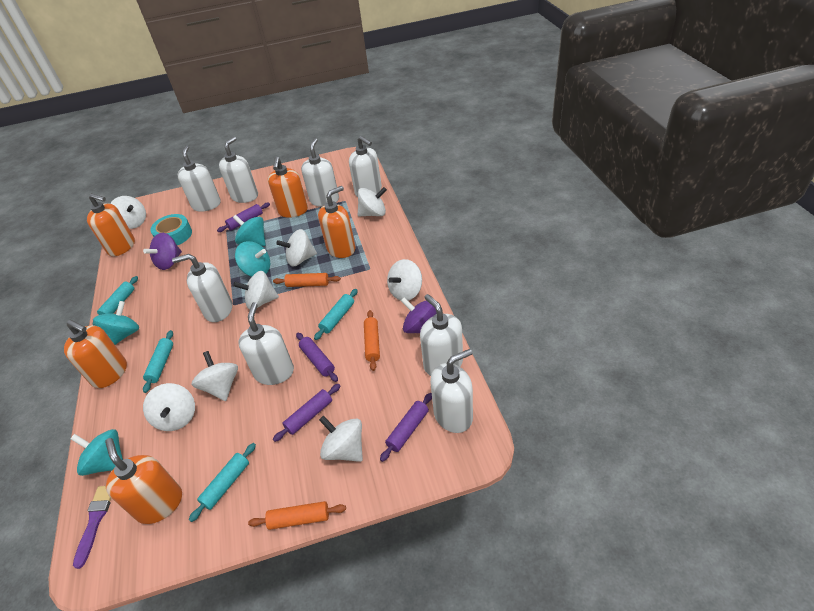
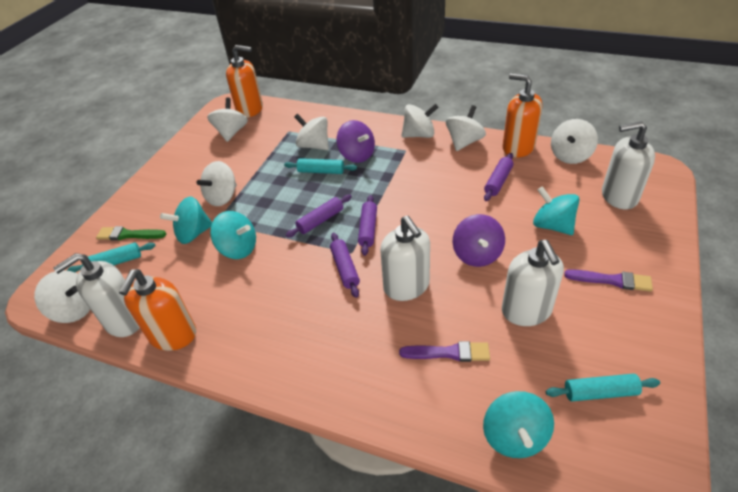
green brush: none = 0 -> [96,226,166,240] = 1
orange rolling pin: [248,501,346,530] [273,273,341,287] [364,310,380,371] = 3 -> none = 0
orange soap dispenser: [64,320,127,388] [87,193,135,256] [105,438,182,524] [268,157,308,218] [318,186,355,258] = 5 -> [119,269,196,351] [226,45,263,118] [503,73,542,157] = 3
purple brush: [73,486,111,569] = 1 -> [399,341,490,362] [564,269,653,292] = 2
turquoise rolling pin: [93,276,138,326] [143,330,173,393] [189,443,256,522] [314,289,358,340] = 4 -> [67,243,155,272] [284,158,357,174] [546,374,660,402] = 3
turquoise tape: [150,214,192,245] = 1 -> none = 0
white soap dispenser: [172,254,232,322] [177,145,221,212] [219,137,258,203] [238,302,294,385] [301,138,339,207] [349,136,382,197] [420,294,463,376] [430,349,473,433] = 8 -> [53,253,140,337] [380,216,430,301] [502,240,564,326] [602,121,655,209] = 4
white spinning top: [110,196,146,229] [143,383,195,431] [192,351,238,401] [233,271,279,310] [276,229,317,267] [319,416,363,462] [358,187,387,216] [387,259,422,301] = 8 -> [34,270,90,323] [196,161,237,206] [207,98,248,142] [294,114,329,150] [402,104,438,138] [446,105,486,151] [551,119,598,164] = 7

